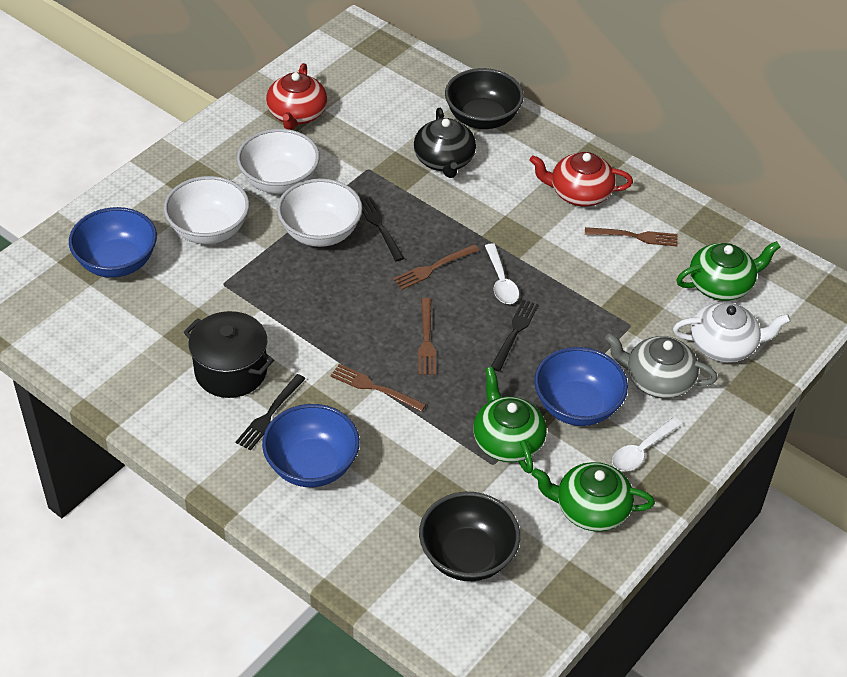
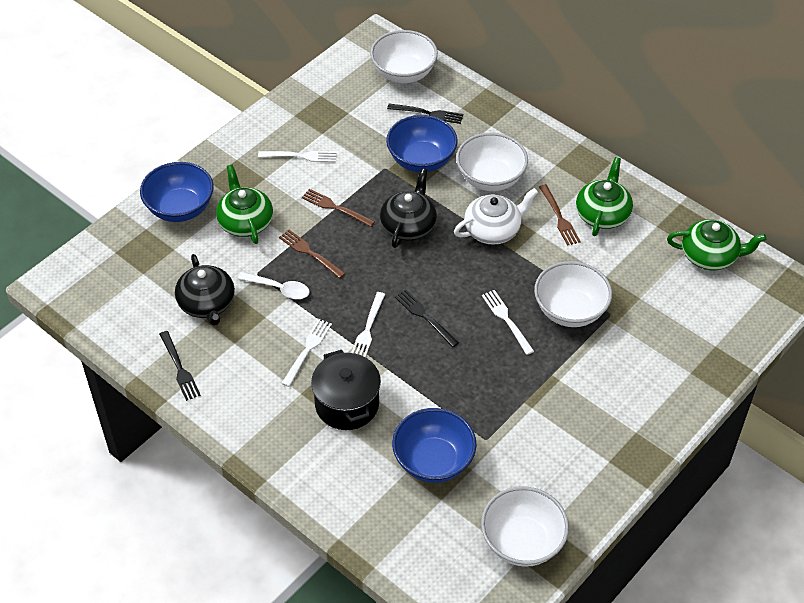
black bowl: [419,492,520,581] [445,68,524,129] = 2 -> none = 0
black teapot: [414,108,476,178] = 1 -> [175,254,235,326] [380,168,437,248] = 2
brown fork: [330,364,426,412] [393,244,479,290] [418,298,436,375] [585,227,678,246] = 4 -> [279,230,346,278] [302,189,375,227] [539,184,581,246] = 3
grey teapot: [605,333,718,399] = 1 -> none = 0
red teapot: [266,63,327,130] [530,152,633,207] = 2 -> none = 0
white bowl: [164,176,249,244] [237,129,320,194] [277,178,363,247] = 3 -> [370,30,438,83] [456,133,528,191] [481,486,569,567] [534,261,612,327] = 4
white fork: none = 0 -> [258,151,337,162] [281,319,332,387] [351,292,385,357] [482,290,534,355] = 4
white spoon: [485,243,519,304] [612,417,682,471] = 2 -> [238,272,310,299] = 1

